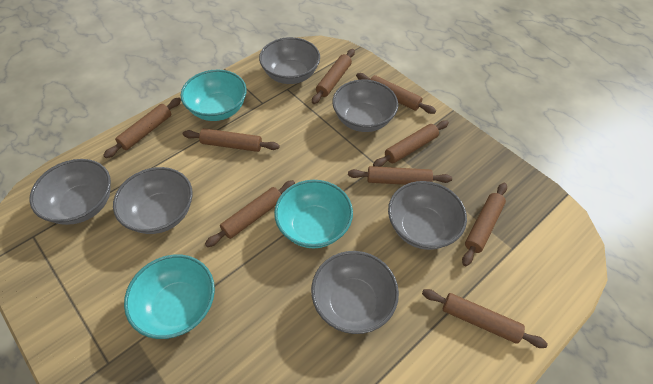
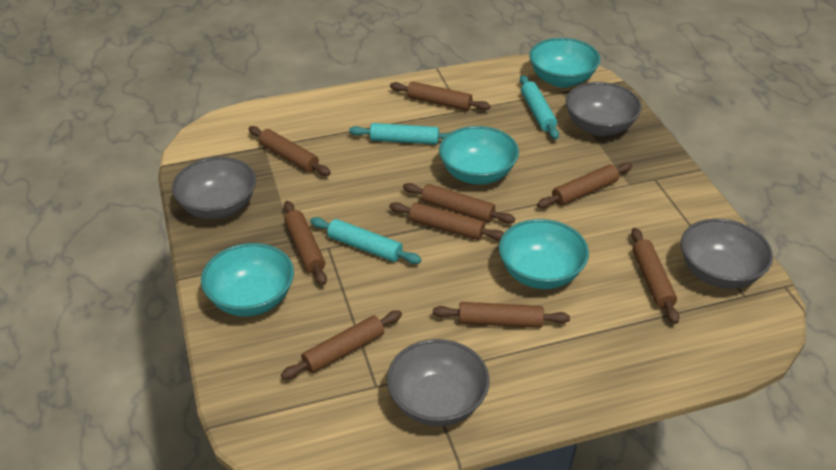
grey bowl: [29,159,111,225] [113,167,193,234] [259,37,320,84] [311,251,399,334] [332,79,398,132] [388,181,467,250] = 6 -> [172,157,256,219] [387,339,490,426] [566,82,642,136] [681,219,773,289] = 4
turquoise bowl: [124,255,215,339] [181,69,247,121] [274,180,353,248] = 3 -> [201,243,294,317] [439,126,519,185] [499,219,589,289] [529,38,600,88] = 4
turquoise rolling pin: none = 0 -> [310,217,422,264] [349,123,451,145] [520,75,559,139] = 3

